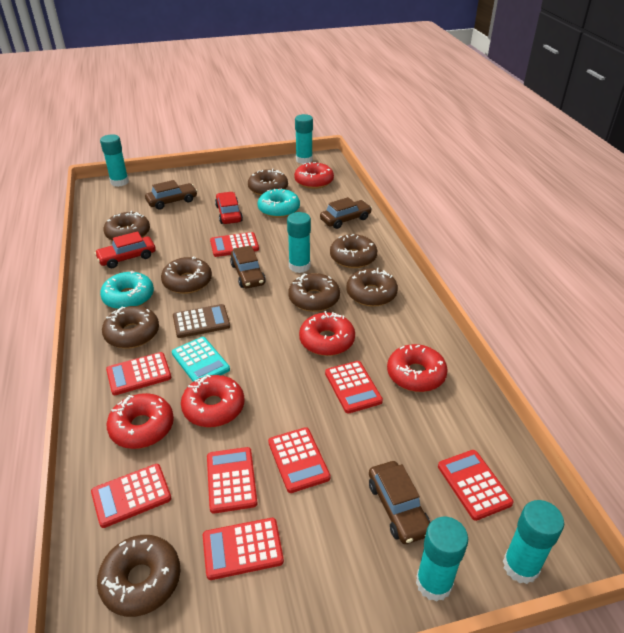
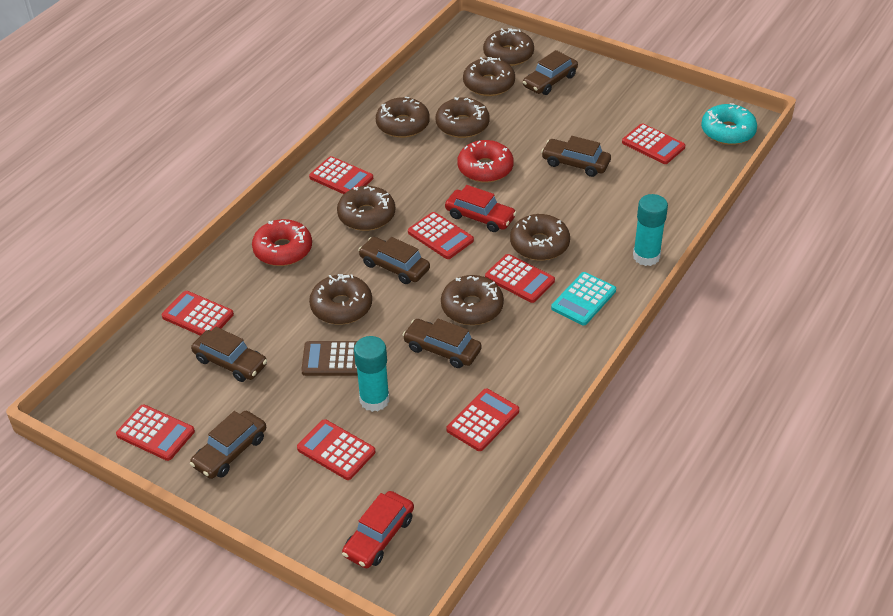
brown car: [145,180,197,210] [230,245,266,288] [320,197,372,229] [369,461,430,544] = 4 -> [190,411,266,479] [191,327,267,382] [358,237,430,284] [403,319,482,368] [523,50,578,95] [541,136,611,177] = 6
red donut: [107,393,174,449] [181,375,244,427] [294,162,334,189] [299,311,355,356] [387,344,448,392] = 5 -> [252,219,312,266] [457,140,514,183] = 2
turquoise donut: [100,271,154,309] [257,189,300,218] = 2 -> [701,103,757,145] = 1
turquoise glue stick: [100,134,129,187] [287,212,311,273] [295,114,313,164] [416,517,468,602] [503,500,564,584] = 5 -> [354,336,390,412] [633,194,668,266] = 2

